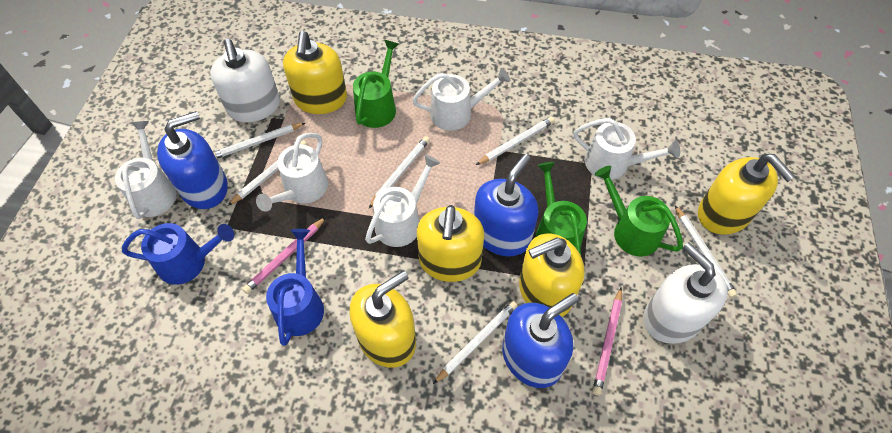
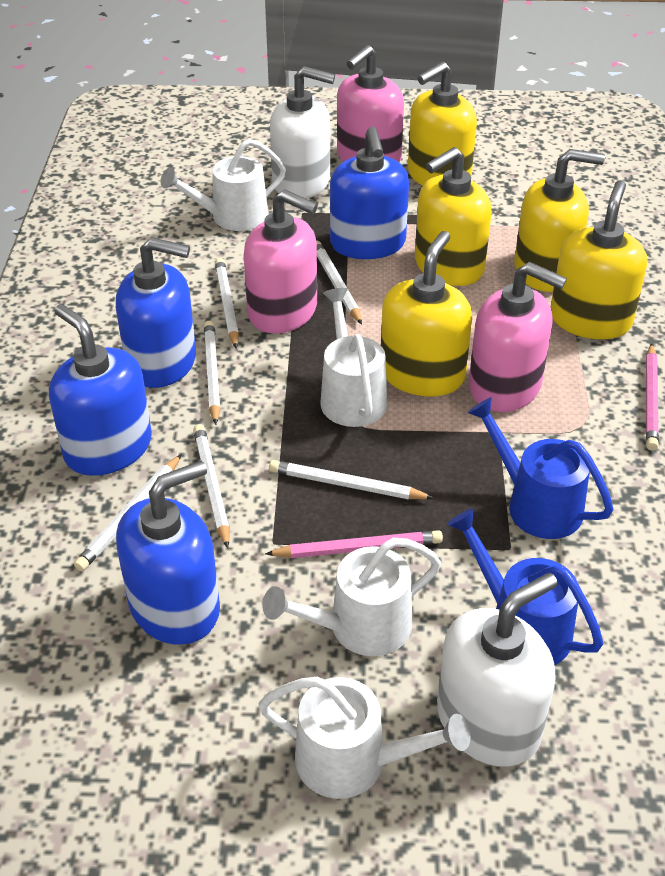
blue soap dispenser: [157,111,228,209] [474,154,539,256] [502,293,579,388] = 3 -> [49,304,152,476] [116,237,196,388] [116,461,220,645] [330,127,409,259] = 4
green watering can: [353,40,399,128] [535,162,587,255] [595,166,683,256] = 3 -> none = 0
pink soap dispenser: none = 0 -> [244,189,318,334] [337,45,404,162] [469,262,567,412] = 3
white watering can: [115,121,177,219] [256,133,328,212] [365,154,440,247] [412,68,510,131] [573,118,680,180] = 5 -> [161,139,286,231] [258,677,470,799] [262,538,441,656] [320,288,388,427] = 4

